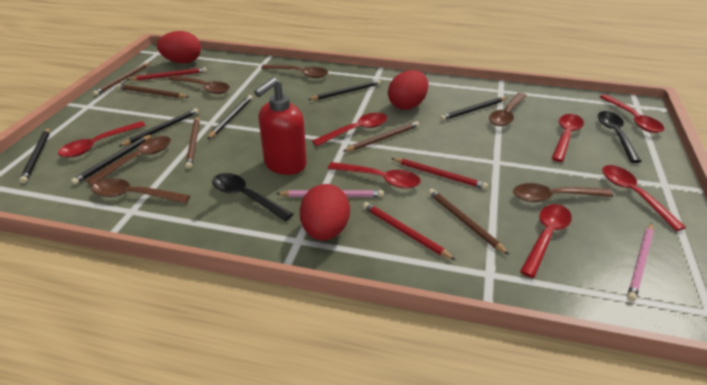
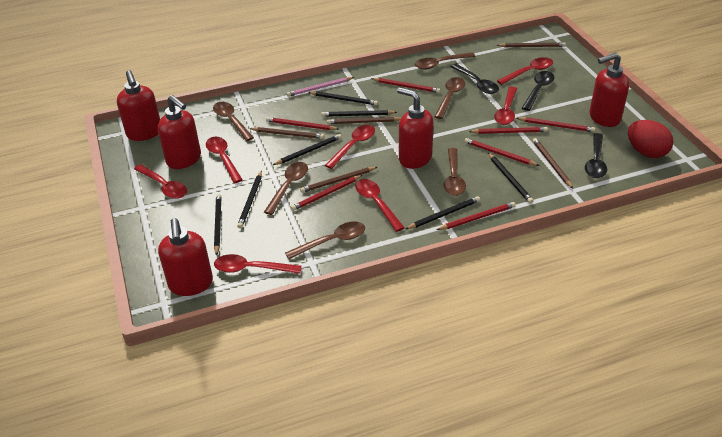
black pencil: [19,128,50,183] [71,134,153,185] [118,108,199,147] [207,95,253,139] [308,80,381,100] [440,97,508,121] = 6 -> [214,194,222,256] [237,171,262,228] [273,134,342,165] [308,91,378,106] [321,110,397,117] [406,196,480,229] [488,153,533,203] = 7
black spoon: [212,173,293,221] [598,111,642,163] = 2 -> [450,64,499,94] [522,71,554,111] [585,133,607,178] = 3
pink pencil: [276,190,384,197] [627,223,654,302] = 2 -> [286,77,354,97] = 1
red egg: [157,31,201,63] [300,184,350,241] [388,70,428,110] = 3 -> [628,120,673,158] = 1
red pencil: [127,67,207,81] [363,202,455,260] [391,158,488,189] = 3 -> [266,117,338,130] [291,175,362,211] [371,78,441,93] [437,202,516,230] [464,138,540,166] [469,127,548,134] [516,117,596,132] = 7
red soap dispenser: [254,77,307,175] = 1 -> [117,70,160,141] [158,95,201,169] [158,218,213,296] [397,87,434,169] [589,52,629,127] = 5

